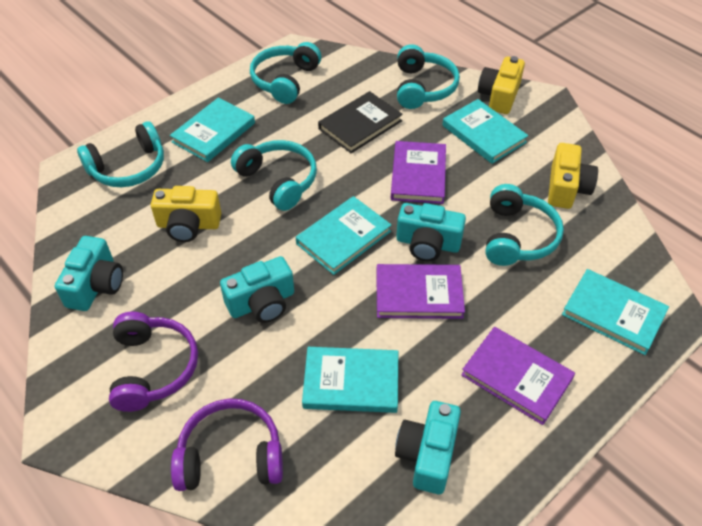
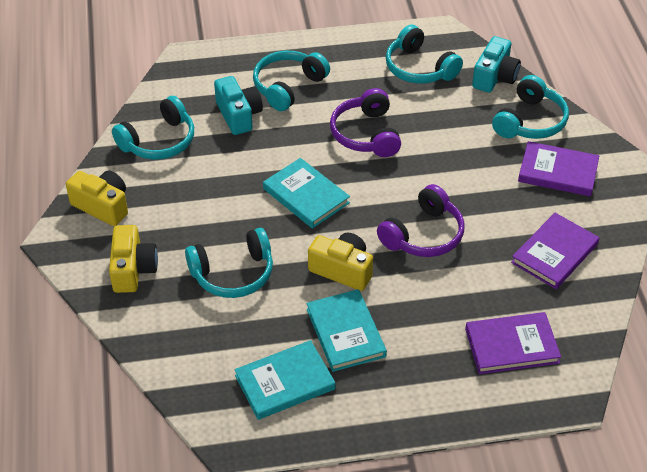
black book: [318,91,403,153] = 1 -> none = 0
turquoise book: [170,98,255,162] [296,196,391,275] [302,347,398,413] [442,99,528,164] [562,269,669,355] = 5 -> [235,340,335,420] [263,158,350,229] [306,289,387,372] = 3
turquoise camera: [55,236,123,311] [220,256,294,323] [395,401,461,494] [396,203,466,261] = 4 -> [214,76,263,135] [472,36,521,93] = 2

